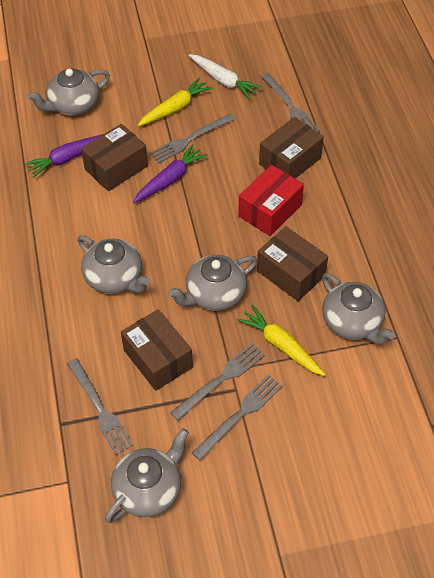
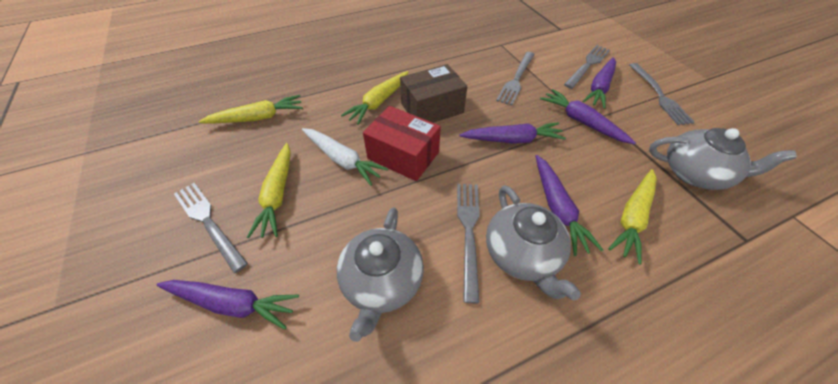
brown box: [81,124,148,191] [121,309,193,391] [257,226,328,301] [259,117,324,179] = 4 -> [400,64,467,123] = 1
grey teapot: [27,68,110,115] [77,235,150,294] [105,428,189,523] [168,255,258,311] [322,273,395,345] = 5 -> [337,208,424,342] [486,185,581,300] [649,128,797,190] = 3
purple carrot: [24,134,103,178] [133,144,208,203] = 2 -> [156,280,299,330] [459,122,566,144] [536,155,603,256] [540,89,636,144] [583,57,616,109] = 5
yellow carrot: [137,78,213,127] [237,305,326,376] = 2 -> [199,95,303,124] [247,143,291,238] [341,71,409,125] [608,169,657,265] = 4

